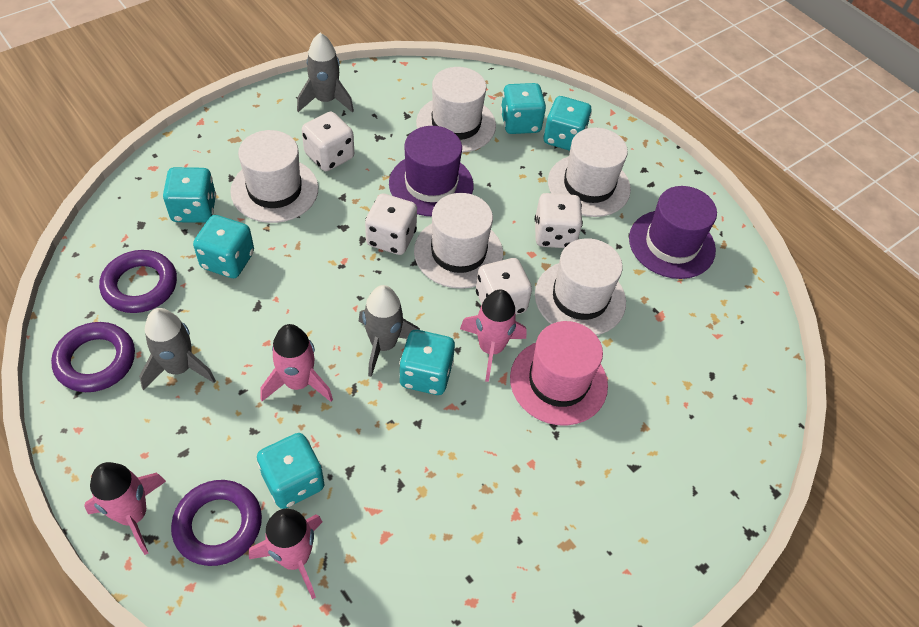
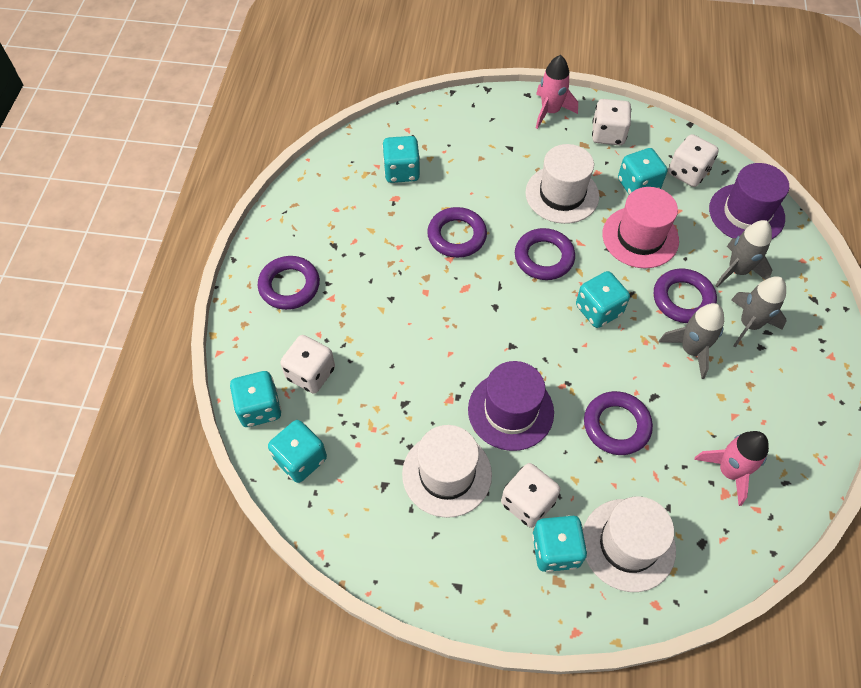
pink rocket: [84,462,166,555] [249,509,322,599] [260,324,333,402] [460,289,527,382] = 4 -> [536,55,578,129] [694,431,769,506] = 2
purple ring: [51,322,135,392] [99,250,177,313] [171,480,262,566] = 3 -> [258,256,320,310] [427,207,487,258] [515,228,575,280] [584,391,653,455] [654,269,717,323] = 5
white hat: [230,130,318,223] [414,193,503,289] [416,67,496,153] [535,238,626,335] [548,128,631,217] = 5 -> [402,425,492,518] [525,144,599,224] [583,496,676,592] = 3

